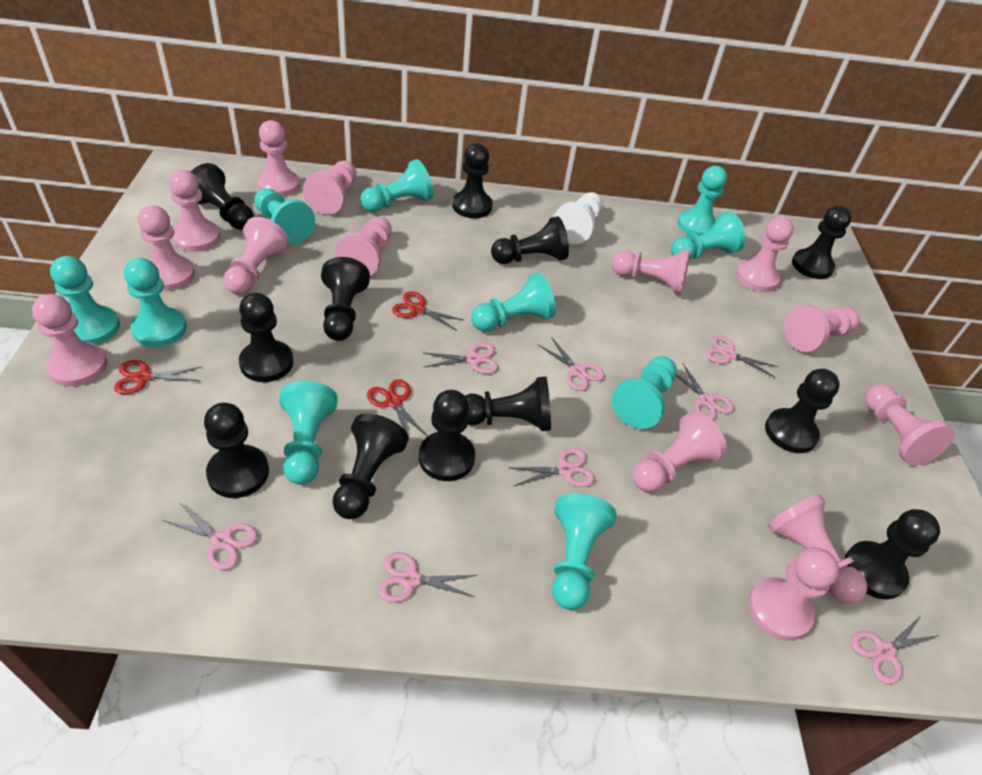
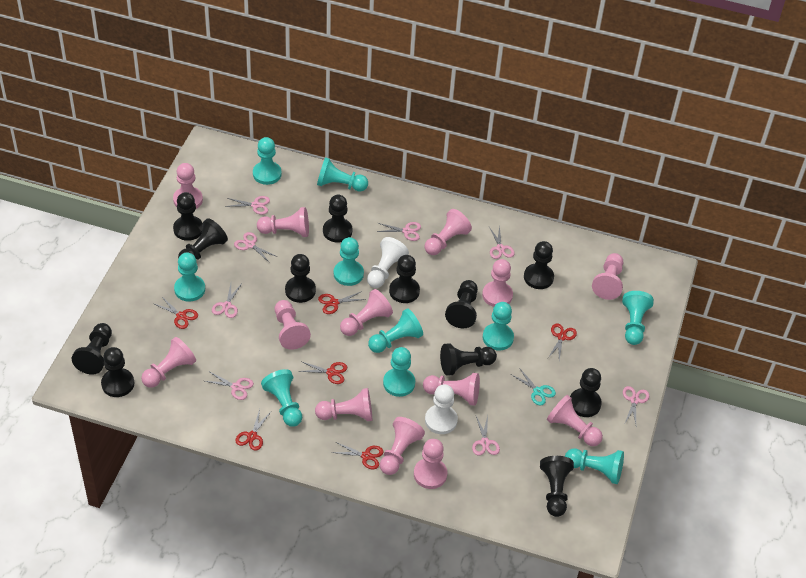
pink pawn: [32,294,107,387] [138,205,195,291] [169,170,220,252] [223,217,289,295] [257,120,300,197] [303,161,356,215] [335,217,392,276] [612,249,690,295] [632,411,727,492] [736,217,794,292] [748,547,839,641] [768,494,867,604] [784,305,860,352] [865,385,955,466] = 14 -> [141,337,196,388] [173,163,203,209] [257,207,309,237] [275,300,311,350] [315,388,372,421] [340,289,393,336] [380,417,425,475] [414,439,447,489] [423,373,480,406] [425,209,472,255] [482,259,513,307] [547,395,603,446] [592,253,623,300] = 13
red scissors: [114,360,202,394] [367,379,428,442] [392,291,465,330] = 3 -> [155,297,198,329] [235,409,271,451] [298,362,347,384] [318,291,366,314] [332,442,384,469] [548,323,577,360] = 6
turquoise scissors: none = 0 -> [512,369,556,406] = 1
white pawn: [554,192,602,244] = 1 -> [367,237,409,288] [425,385,458,434] = 2

